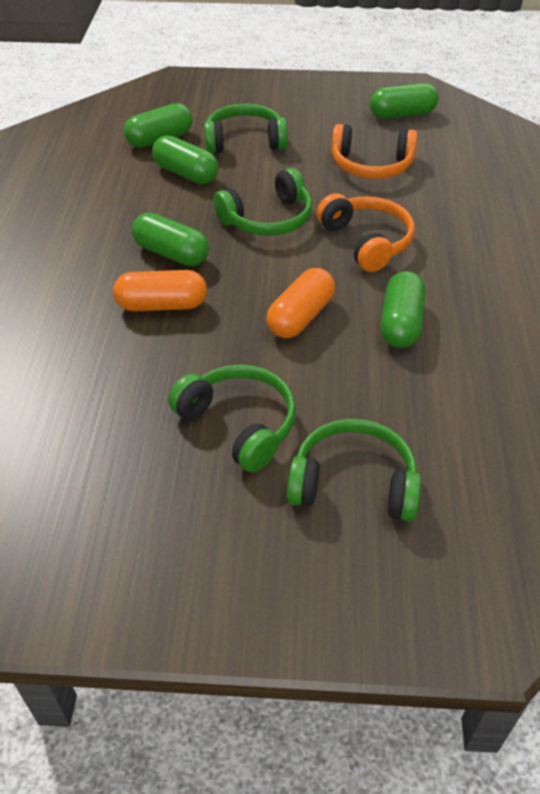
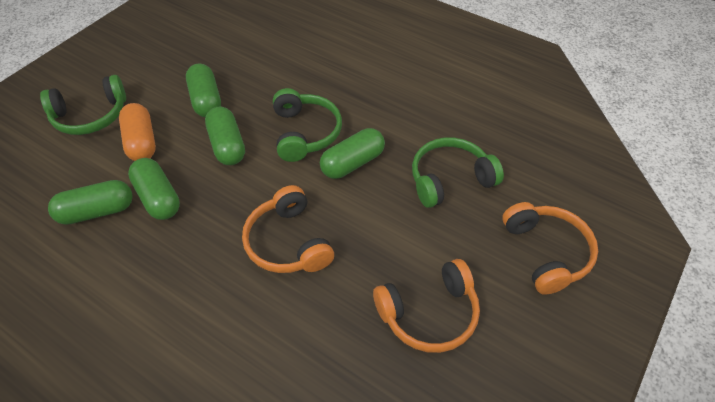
green headphones: [168,365,296,473] [204,104,288,154] [214,168,312,236] [287,419,421,521] = 4 -> [40,75,126,135] [273,88,342,162] [412,137,504,208] = 3
orange capsule: [113,270,207,311] [266,268,335,338] = 2 -> [119,103,156,161] = 1
orange headphones: [317,193,415,272] [331,124,417,179] = 2 -> [242,185,334,273] [373,259,480,353] [502,202,598,295] = 3

